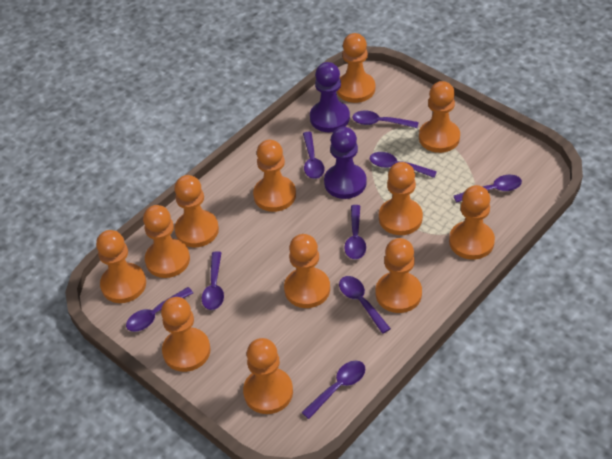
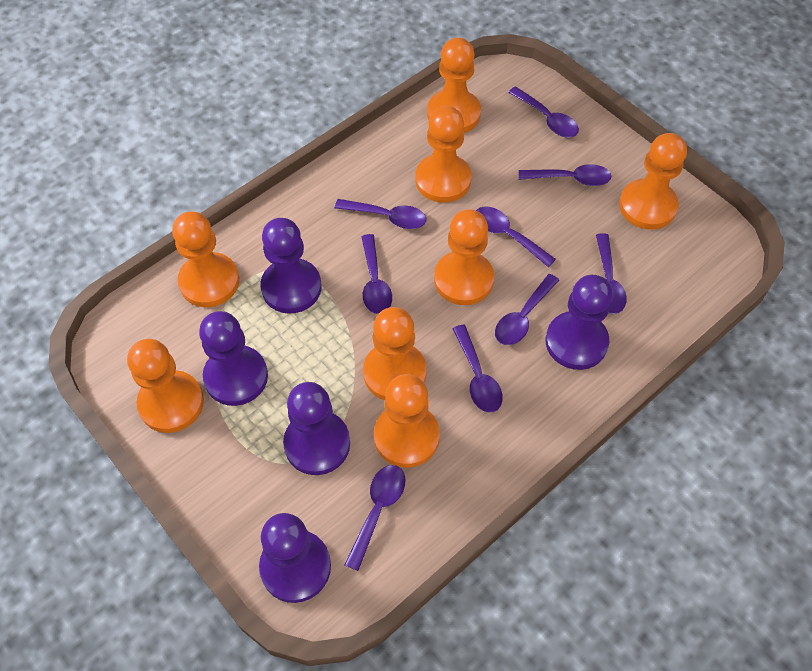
orange pawn: [96,230,146,303] [143,205,190,278] [161,297,211,372] [174,175,219,247] [243,338,293,414] [253,140,296,212] [284,234,330,308] [337,33,375,103] [376,238,422,313] [379,162,423,235] [419,81,460,153] [449,185,495,260] = 12 -> [127,339,204,433] [172,211,239,307] [363,307,427,400] [374,374,440,468] [415,106,472,203] [427,38,481,133] [434,209,494,305] [619,133,687,230] = 8
purple pawn: [310,62,350,132] [324,127,367,199] = 2 -> [199,311,268,406] [259,513,331,603] [260,218,322,314] [283,382,350,475] [546,275,613,370] = 5

